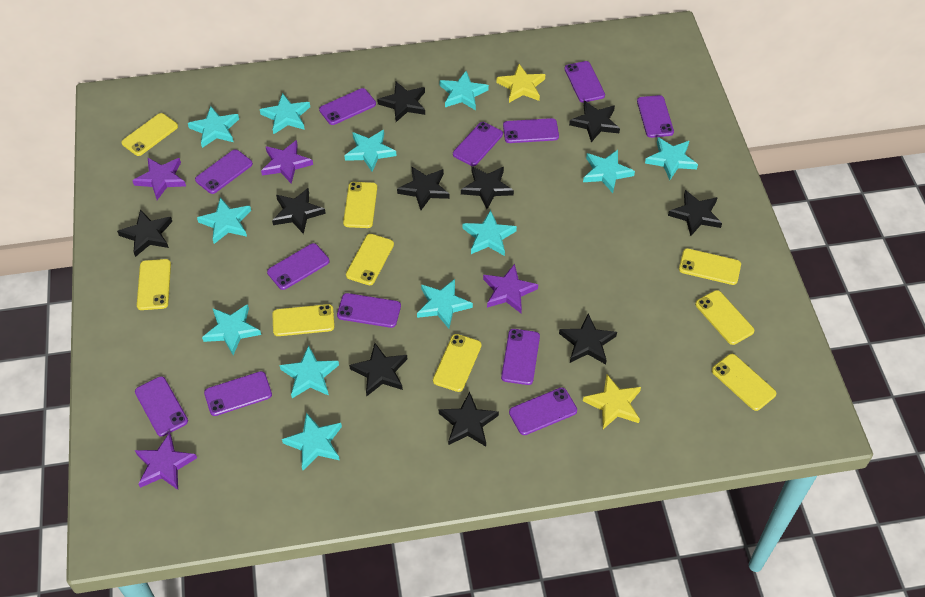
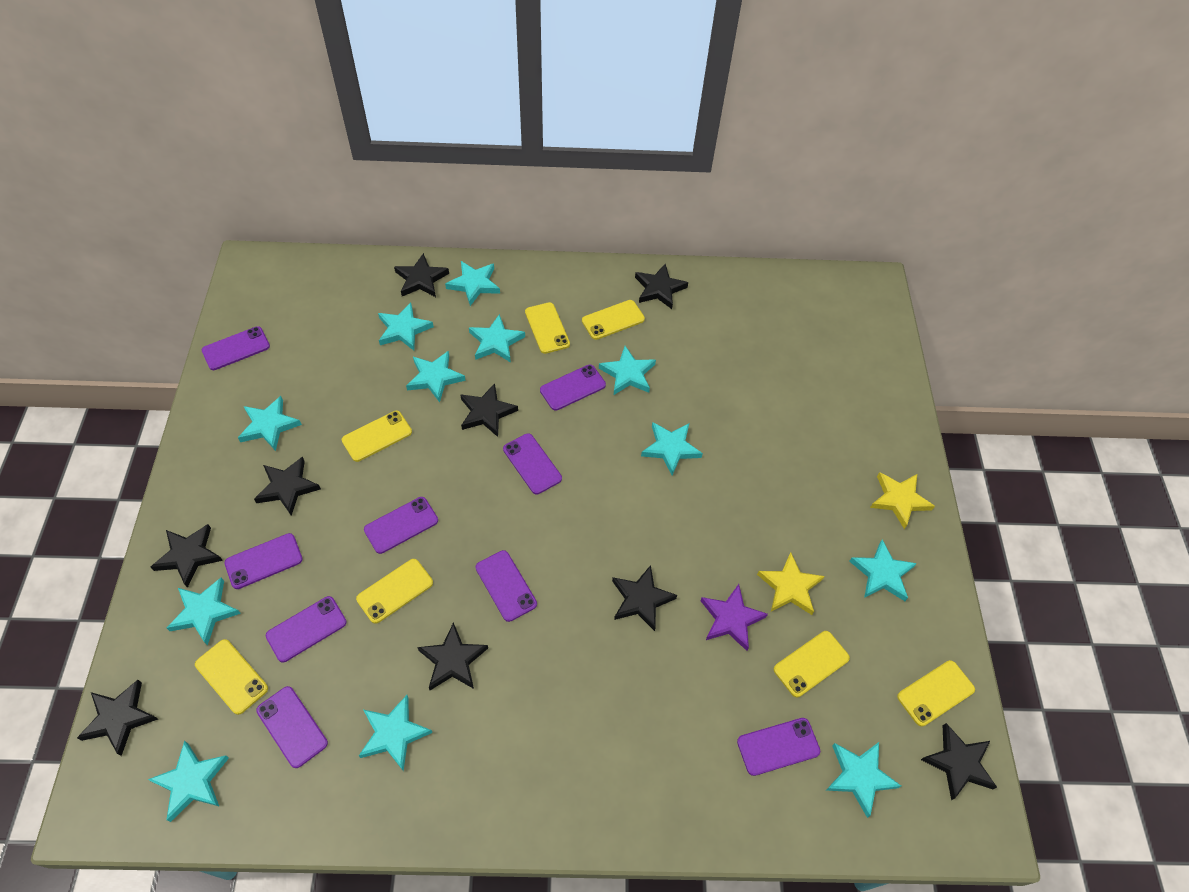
black star: [117,210,172,257] [272,188,326,234] [349,343,407,396] [377,82,425,122] [397,167,450,210] [439,392,499,446] [461,166,514,209] [559,314,617,364] [569,101,620,142] [668,190,722,236] = 10 -> [77,680,158,756] [151,524,223,588] [254,457,321,516] [394,253,449,297] [417,622,488,690] [460,383,518,437] [612,565,677,631] [635,263,688,309] [921,723,997,800] = 9
purple phone: [135,376,188,437] [195,149,253,194] [204,371,272,416] [267,243,330,290] [319,88,376,125] [337,293,401,328] [453,122,503,166] [501,329,540,385] [503,118,559,143] [509,387,577,435] [565,61,605,103] [637,95,674,138] = 12 -> [202,326,270,370] [225,533,303,589] [256,686,328,768] [266,596,347,662] [364,497,438,554] [475,550,537,622] [503,433,562,494] [540,365,606,411] [737,718,820,776] = 9
purple star: [132,158,186,200] [135,433,197,490] [261,140,313,184] [483,264,538,313] = 4 -> [701,584,768,651] = 1
yellow phone: [122,113,178,156] [137,259,171,310] [272,304,334,336] [343,182,377,228] [346,234,394,285] [433,334,482,392] [679,248,741,285] [695,290,755,345] [712,354,776,411] = 9 -> [195,639,268,715] [342,411,412,462] [356,559,433,624] [525,302,570,354] [582,300,645,340] [774,631,850,697] [897,660,975,727] = 7

